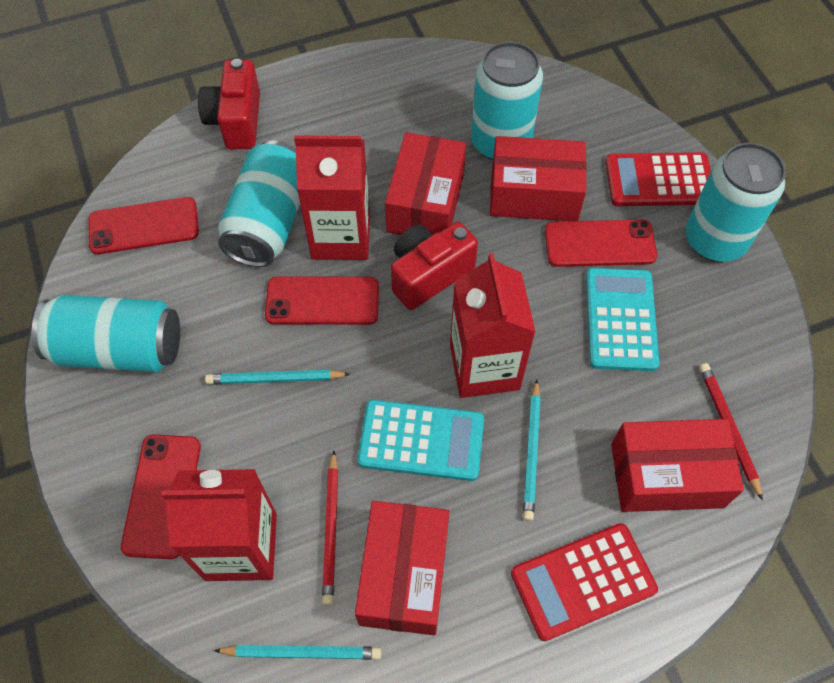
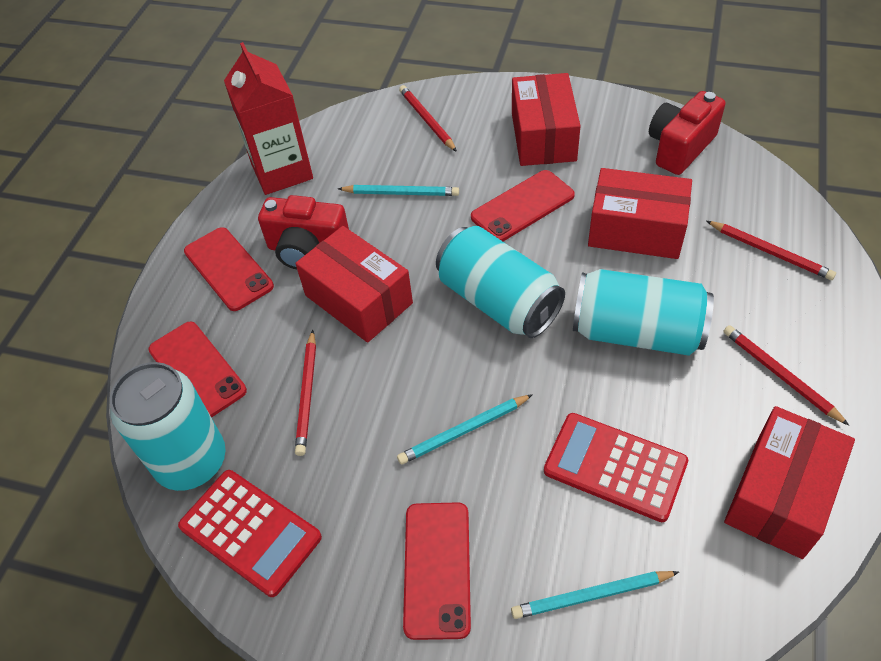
red carton: [161,469,277,581] [294,136,370,260] [450,253,536,398] = 3 -> [224,42,313,195] = 1
red pencil: [322,450,338,605] [699,363,763,501] = 2 -> [295,330,316,456] [399,85,457,152] [706,221,836,280] [724,325,849,425] = 4
turquoise calculator: [357,400,484,481] [586,268,659,371] = 2 -> none = 0
turquoise can: [32,295,180,372] [218,140,300,267] [471,42,543,160] [685,143,786,262] = 4 -> [110,362,226,491] [436,226,565,338] [573,269,714,356] = 3

